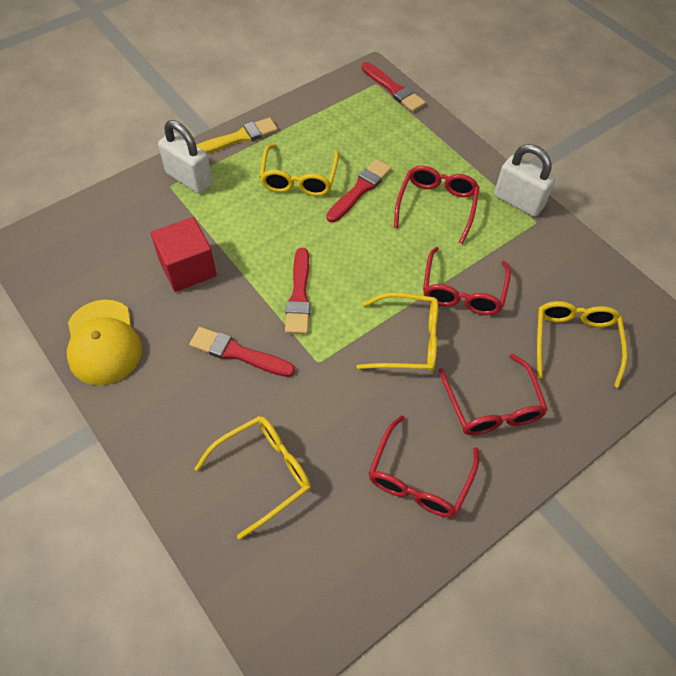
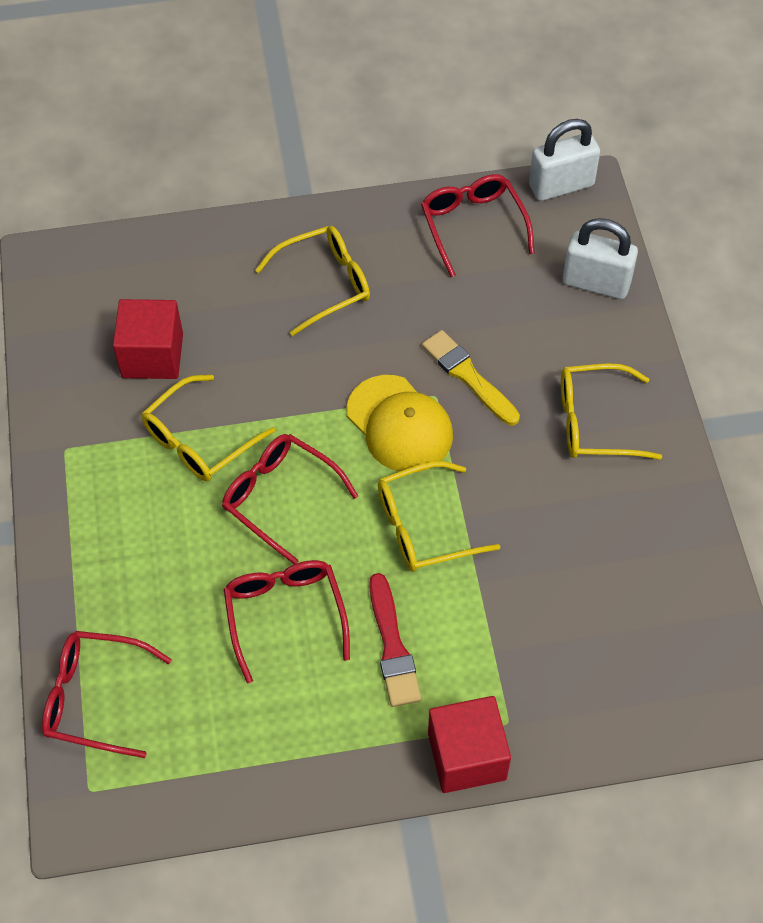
red brush: [189,327,295,377] [285,248,310,334] [326,159,392,222] [362,62,426,112] = 4 -> [369,573,421,707] = 1
red cube: [151,217,217,292] = 1 -> [113,299,183,379] [428,696,511,793] = 2

